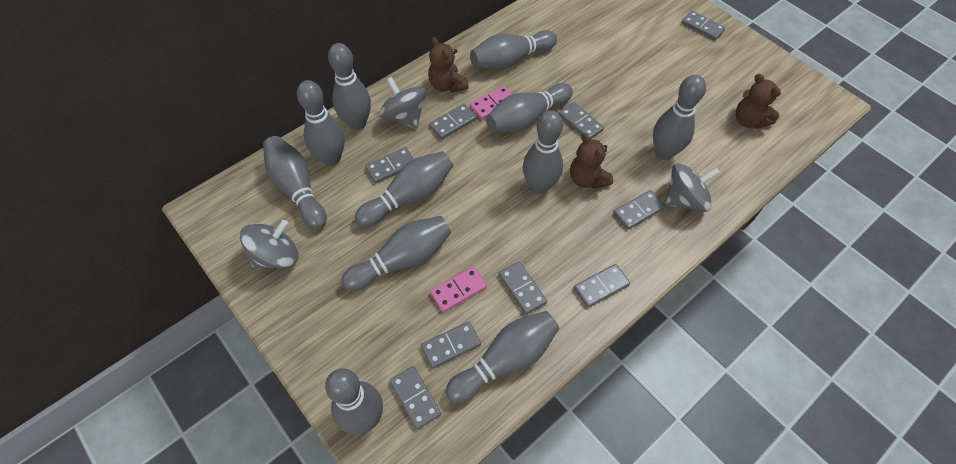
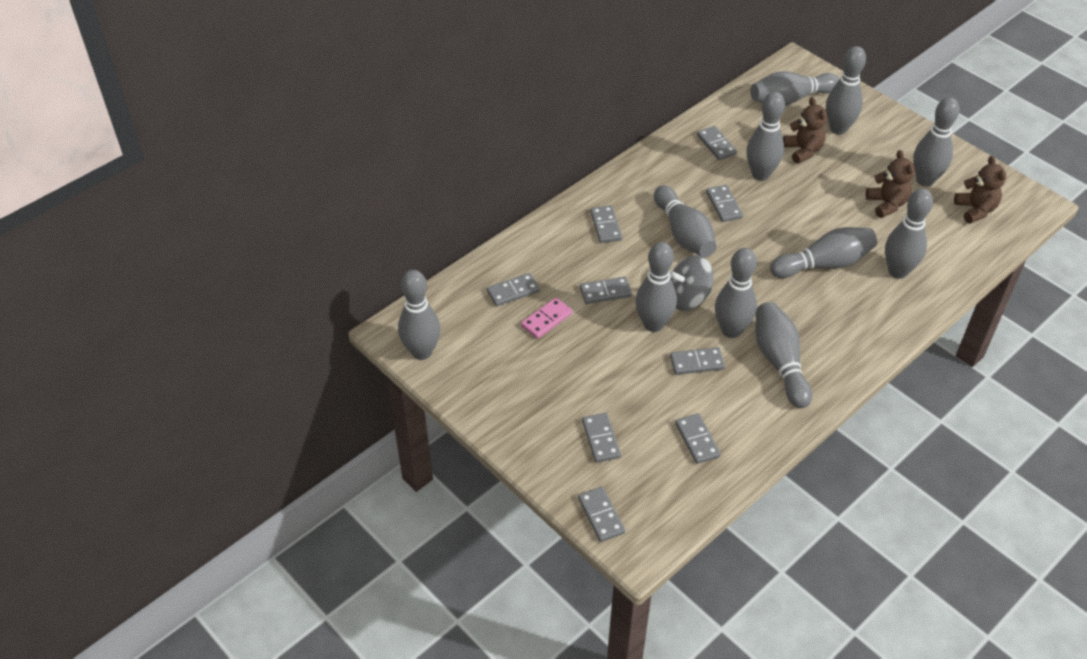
grey spinning top: [240,220,298,270] [379,77,426,129] [665,163,720,212] = 3 -> [669,255,714,311] = 1
pink domino: [430,267,487,312] [470,86,512,119] = 2 -> [521,298,573,339] = 1

